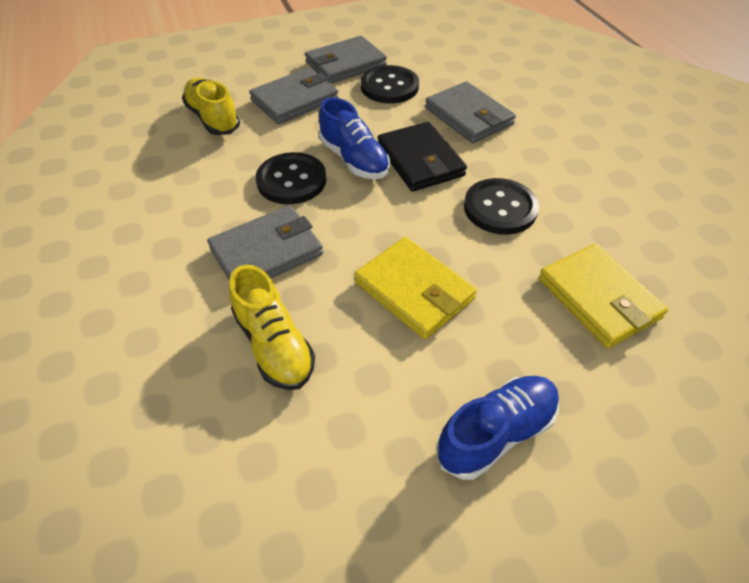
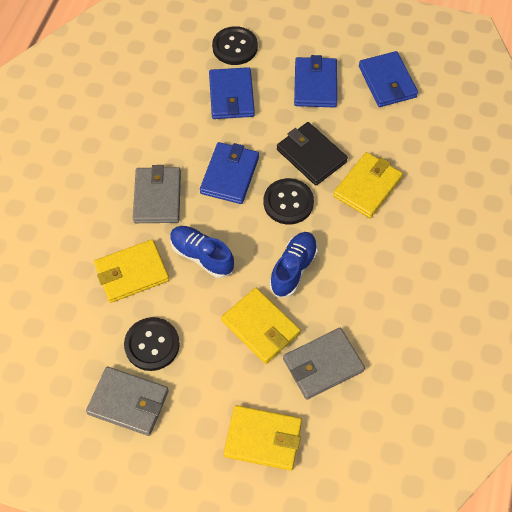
blue wallet: none = 0 -> [200,142,259,204] [209,67,255,119] [294,55,337,108] [359,51,418,107] = 4
grey wallet: [207,205,323,280] [249,68,339,124] [305,36,387,84] [425,81,516,143] = 4 -> [86,366,169,436] [133,165,181,223] [283,328,365,400] = 3
yellow shoe: [182,78,240,135] [229,265,315,390] = 2 -> none = 0
yellow wallet: [354,237,477,340] [539,244,668,348] = 2 -> [94,239,169,303] [221,288,300,364] [224,405,302,471] [333,152,403,218] = 4

